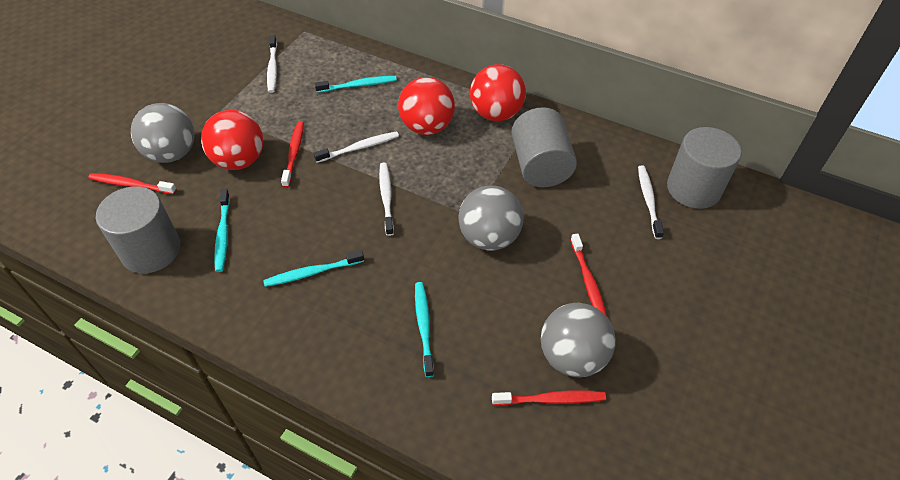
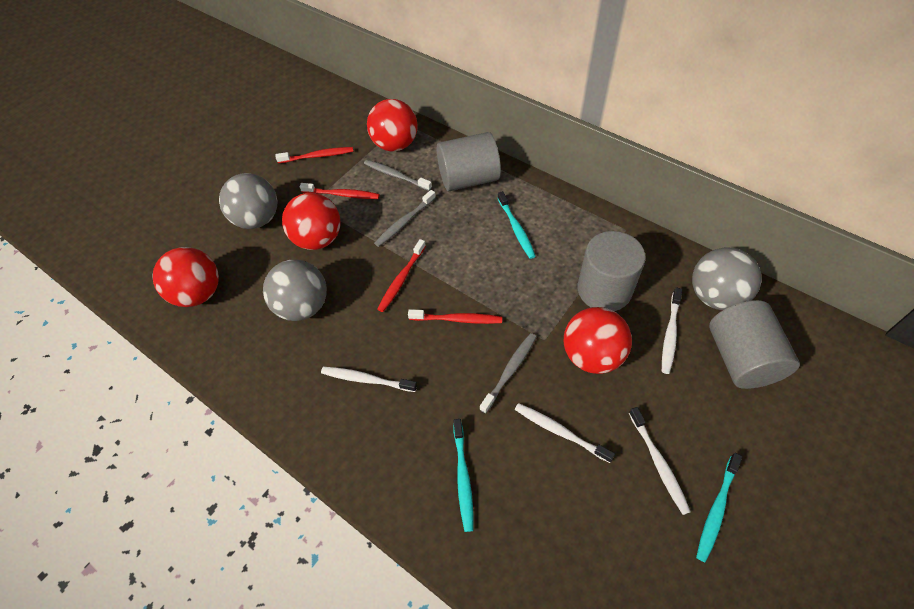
grey toothbrush: none = 0 -> [364,160,432,191] [374,190,436,247] [480,333,536,413] = 3
red ball: [201,110,263,170] [398,77,455,135] [470,64,526,121] = 3 -> [152,247,219,307] [282,193,341,250] [367,99,418,151] [564,307,632,374] = 4
turquoise toothbrush: [214,189,230,272] [263,250,364,287] [315,76,397,93] [415,282,434,377] = 4 -> [453,419,474,532] [498,191,536,259] [696,453,742,563] = 3

